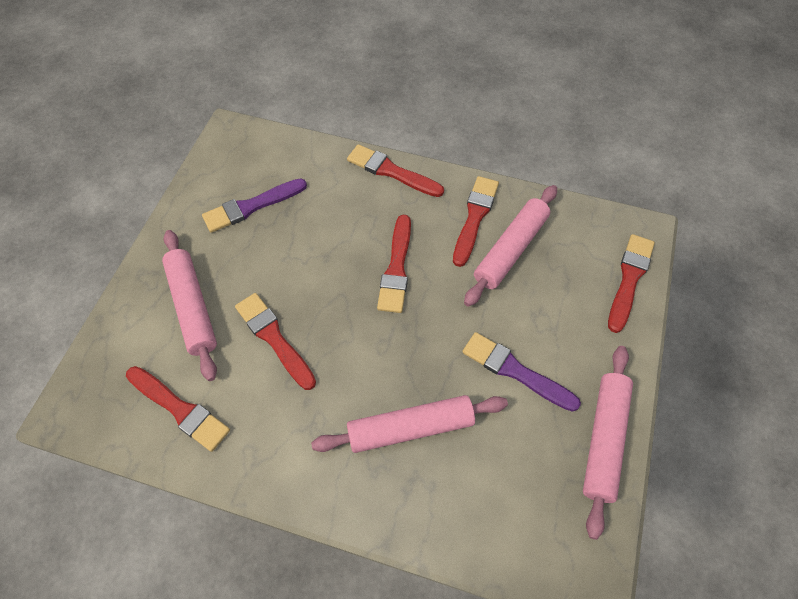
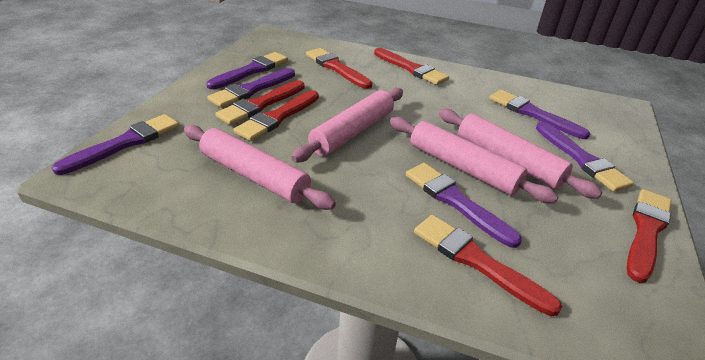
purple brush: [202,178,307,233] [462,332,581,412] = 2 -> [52,114,179,175] [206,52,288,89] [208,68,295,108] [406,163,522,248] [490,90,590,139] [536,122,634,192] = 6

